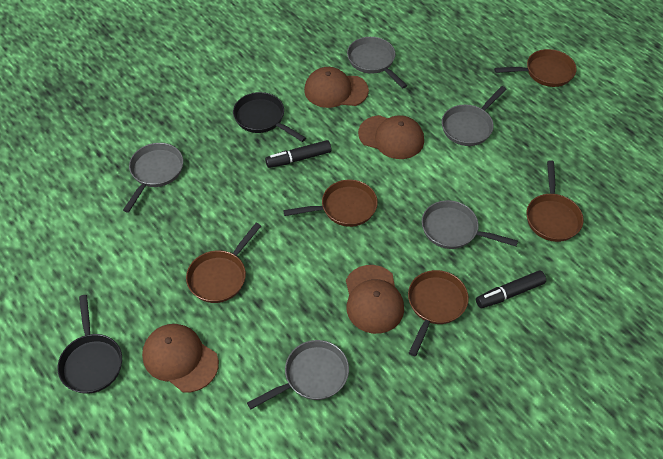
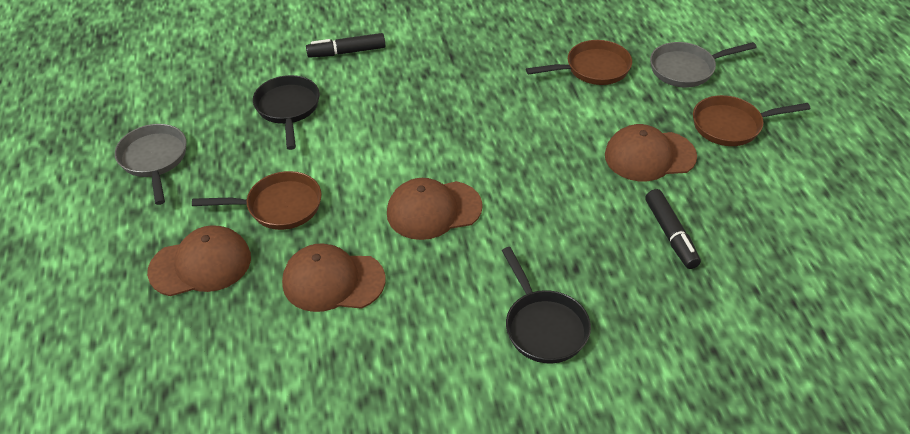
brown pan: [186,223,261,303] [283,180,378,227] [408,270,469,356] [494,49,577,87] [527,160,584,242] = 5 -> [192,171,322,230] [526,40,632,85] [693,95,810,146] = 3
grey pan: [123,143,183,213] [247,340,349,409] [347,37,407,88] [422,200,518,249] [442,86,506,146] = 5 -> [115,124,187,205] [650,42,757,87] = 2

